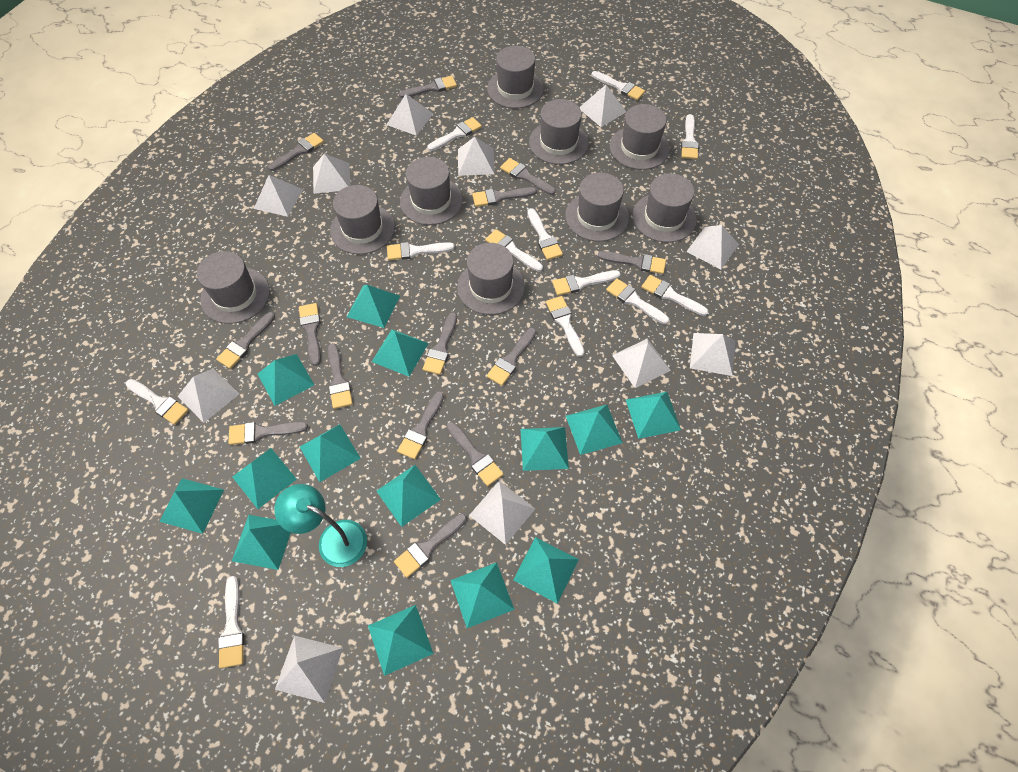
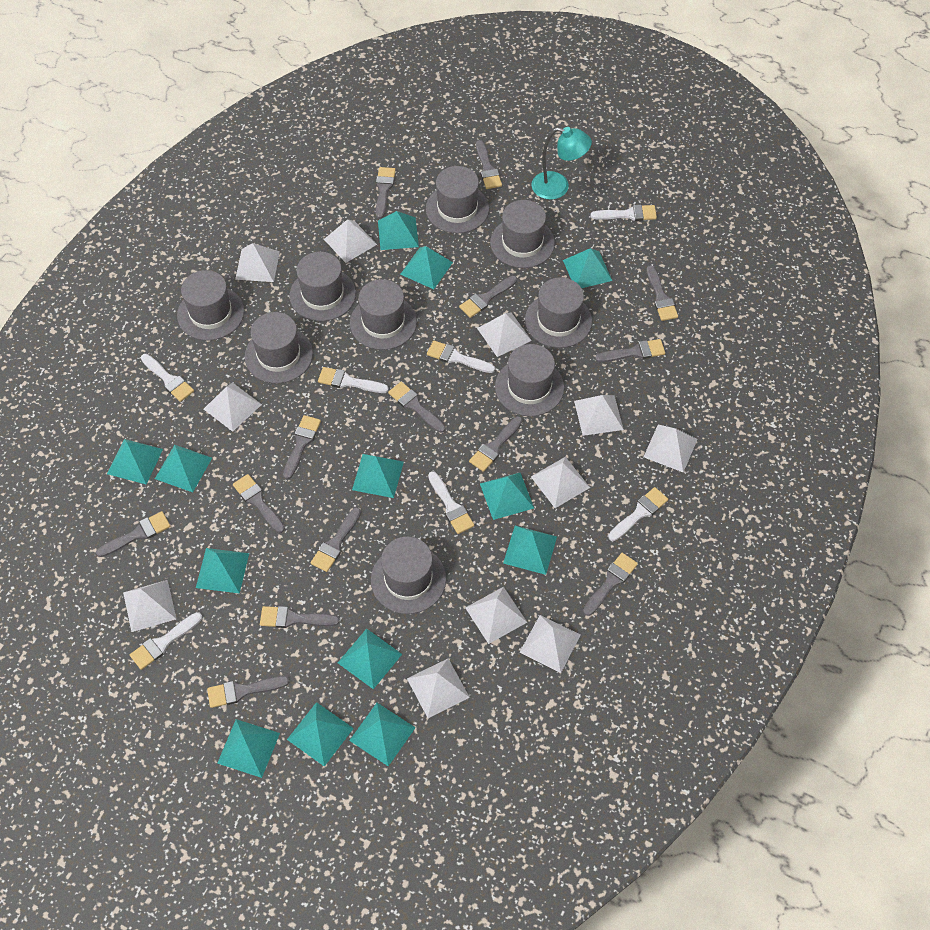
turquoise pyramid: [160,478,224,534] [232,448,297,509] [232,515,291,570] [258,354,314,406] [300,424,361,482] [347,285,400,328] [368,605,434,676] [372,329,429,377] [377,465,441,527] [450,563,515,628] [513,537,579,604] [521,427,569,471] [566,405,623,455] [626,392,681,439] = 14 -> [107,439,163,484] [155,445,212,492] [196,548,249,594] [217,719,280,778] [287,702,354,766] [338,628,402,689] [349,703,416,766] [352,454,404,498] [378,211,419,250] [400,246,453,289] [480,473,534,520] [503,526,557,575] [563,248,612,288] = 13
white brush: [126,379,189,425] [218,576,244,668] [387,242,455,260] [427,117,482,151] [485,229,543,272] [527,208,563,260] [546,296,584,357] [552,270,620,296] [591,71,645,100] [606,278,669,324] [641,275,708,316] [681,114,699,159] = 12 -> [130,612,202,670] [141,354,194,402] [318,367,389,393] [427,340,495,373] [428,471,474,534] [591,205,657,221] [608,487,668,541] = 7

